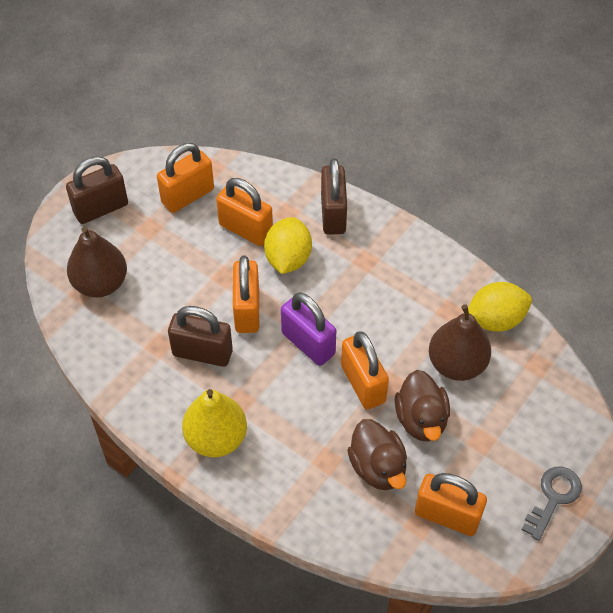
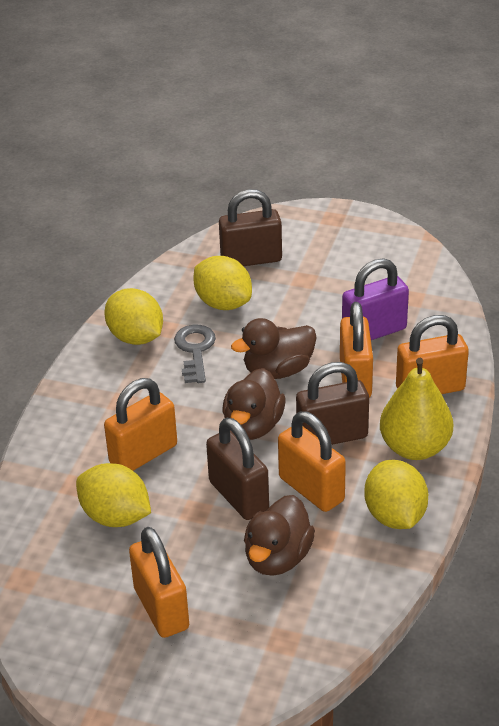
brown duck: [347,419,407,490] [395,370,450,441] = 2 -> [222,368,285,440] [231,318,317,379] [244,495,315,576] = 3
brown pear: [67,227,127,298] [429,304,491,381] = 2 -> none = 0
yellow lemon: [264,217,312,274] [468,282,532,331] = 2 -> [76,463,151,527] [104,288,163,345] [194,256,252,310] [364,460,428,529] = 4

